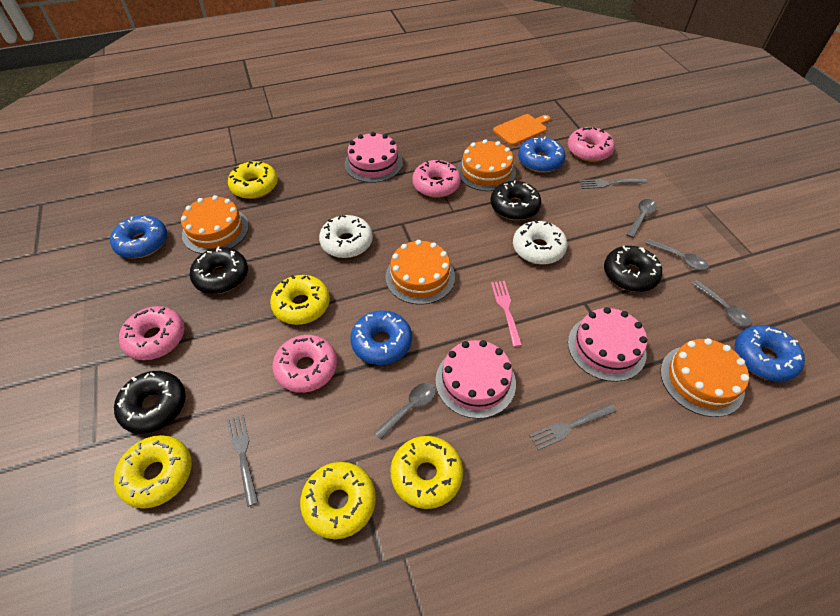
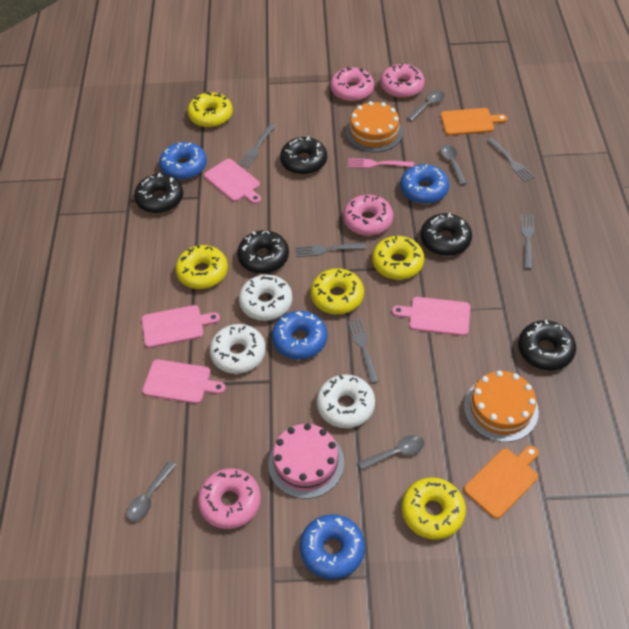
black donut: [114,371,186,434] [190,246,248,294] [491,180,541,220] [604,246,662,292] = 4 -> [134,173,183,213] [237,230,289,274] [280,136,327,175] [420,213,472,256] [518,320,576,371] = 5
grey fork: [227,414,259,507] [529,403,617,450] [579,178,647,189] = 3 -> [238,123,276,168] [295,243,367,257] [348,318,379,384] [487,138,535,182] [521,214,534,269] = 5
orange cake: [181,195,249,254] [386,240,455,305] [457,139,516,191] [660,338,749,417] = 4 -> [346,101,403,152] [464,371,539,442] = 2
orange cutting board: [493,114,551,145] = 1 -> [441,108,507,135] [464,446,539,519] = 2
pink cake: [344,132,403,183] [436,340,516,419] [568,307,647,382] = 3 -> [268,423,344,499] = 1
pink cutting board: none = 0 -> [142,305,220,348] [142,359,226,404] [204,159,261,204] [392,297,470,336] = 4
white donut: [319,215,373,258] [513,220,567,265] = 2 -> [210,324,266,374] [239,274,292,321] [317,374,375,428] = 3

